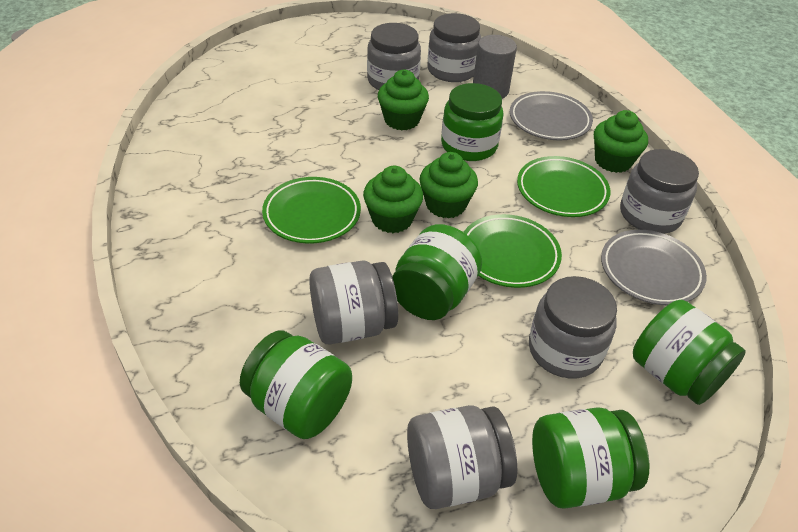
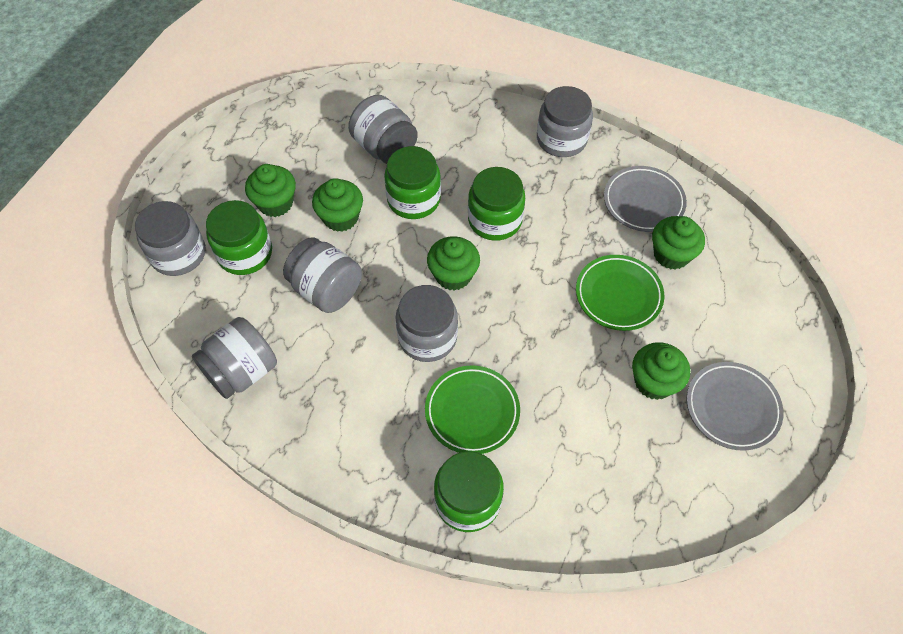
green cupcake: [363,166,423,233] [378,70,429,130] [420,152,478,219] [594,110,648,173] = 4 -> [245,164,296,217] [312,178,363,232] [427,236,480,291] [632,342,690,400] [652,216,705,270] = 5
green jar: [240,330,352,439] [392,224,482,320] [441,83,504,161] [532,407,650,508] [633,300,746,405] = 5 -> [206,200,272,275] [384,146,441,219] [434,451,504,532] [468,167,525,241] = 4
green plate: [262,177,361,244] [464,214,562,288] [517,156,610,217] = 3 -> [425,365,520,454] [576,255,664,331] = 2
grey cylinder: [473,35,517,99] = 1 -> none = 0

